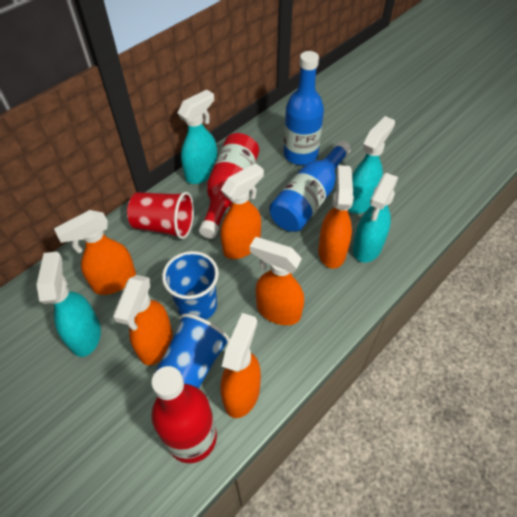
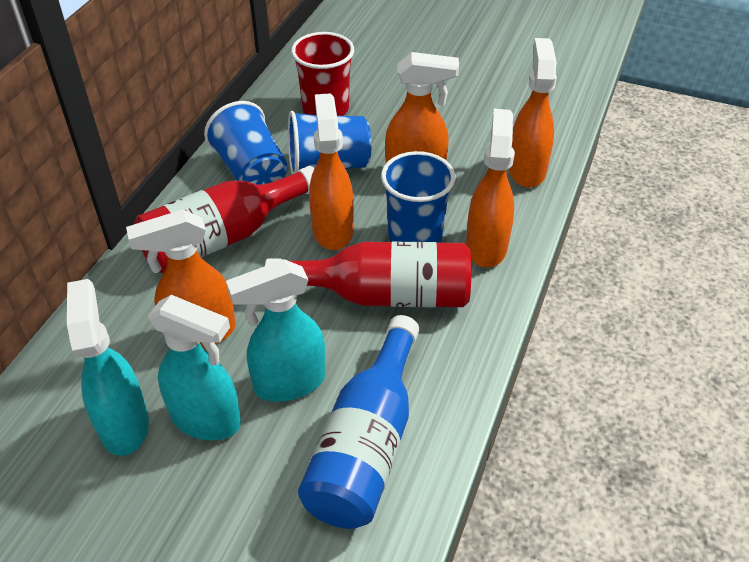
blue bottle: [269,140,351,232] [284,51,324,165] = 2 -> [298,315,419,529] = 1
blue cup: [155,314,230,389] [162,251,219,320] = 2 -> [204,101,287,185] [288,111,372,174] [381,151,455,243] = 3
orange spray bottle: [54,210,136,295] [113,275,173,365] [220,163,264,259] [221,313,261,418] [250,237,304,325] [318,165,354,269] = 6 -> [126,210,236,349] [309,93,354,250] [385,52,459,163] [466,109,515,267] [509,38,557,188] = 5
turquoise spray bottle: [37,252,101,357] [178,90,218,184] [348,116,395,214] [353,173,398,263] = 4 -> [67,279,149,456] [148,295,241,440] [226,259,326,402] = 3

